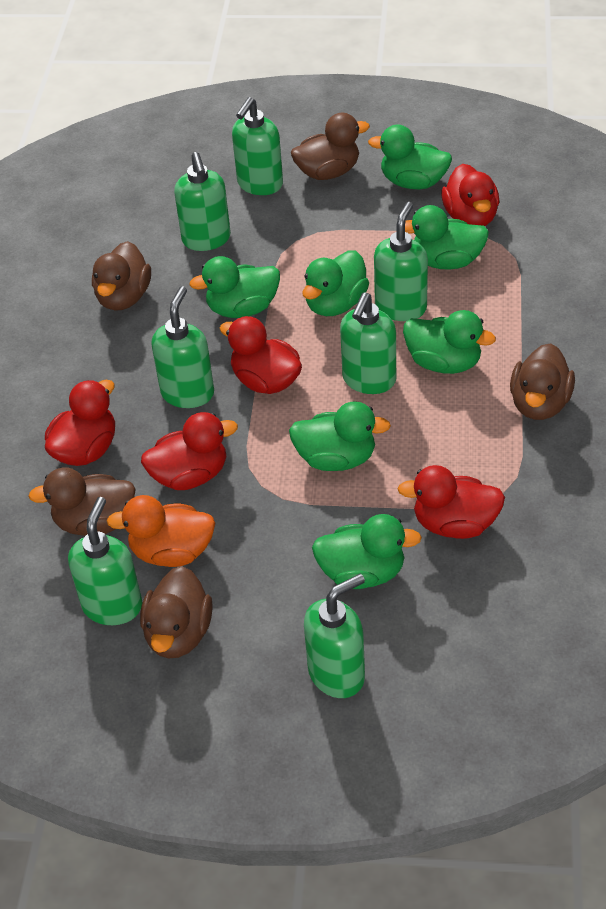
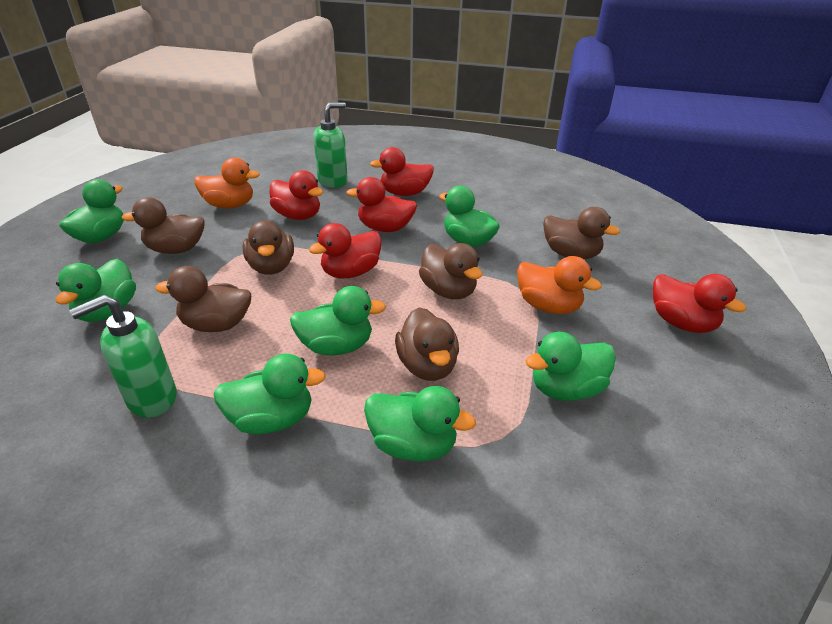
brown duck: [28,467,136,536] [92,241,151,311] [140,566,213,659] [291,113,370,180] [510,343,575,420] = 5 -> [122,197,205,254] [155,266,251,332] [243,220,294,275] [395,307,459,381] [419,243,482,299] [543,207,620,259] = 6
green soap dispenser: [68,497,143,625] [151,286,214,408] [174,152,231,251] [232,97,283,195] [304,574,365,698] [340,292,396,394] [374,202,428,321] = 7 -> [69,295,177,418] [313,102,348,188] = 2
orange duck: [107,495,215,567] = 1 -> [194,158,260,208] [517,256,602,314] = 2

